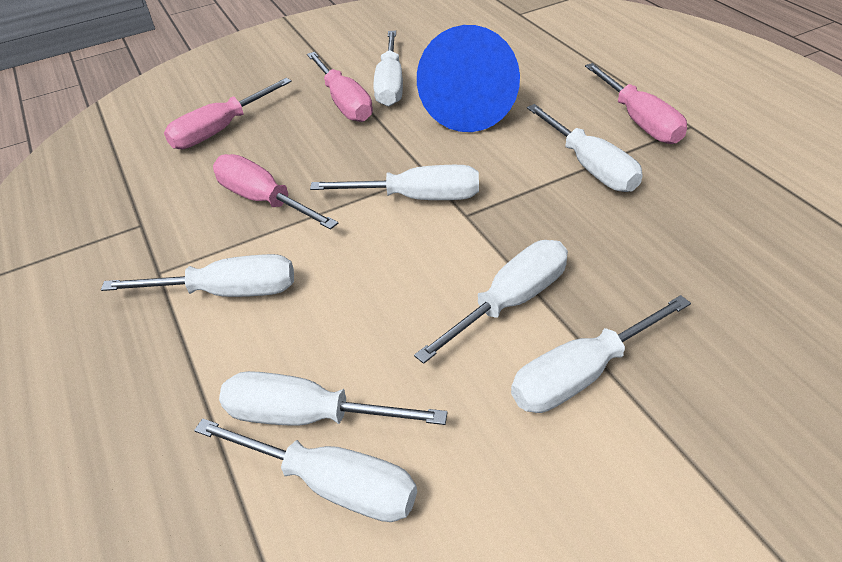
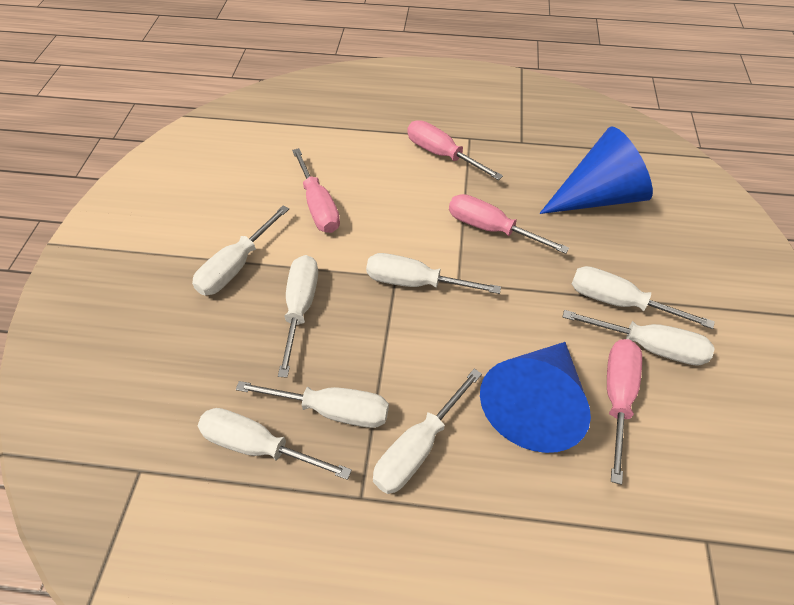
blue cone: [417,25,520,132] = 1 -> [480,342,591,453] [539,127,653,214] = 2

